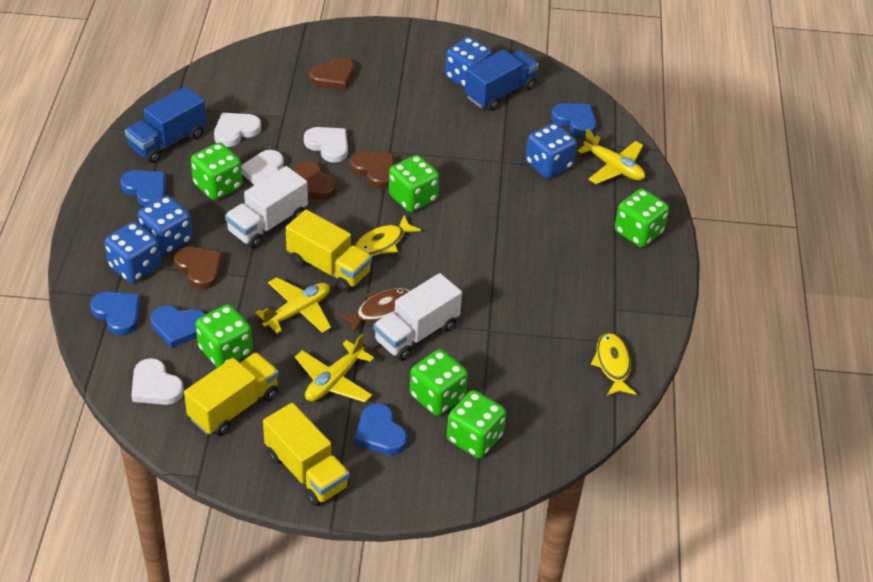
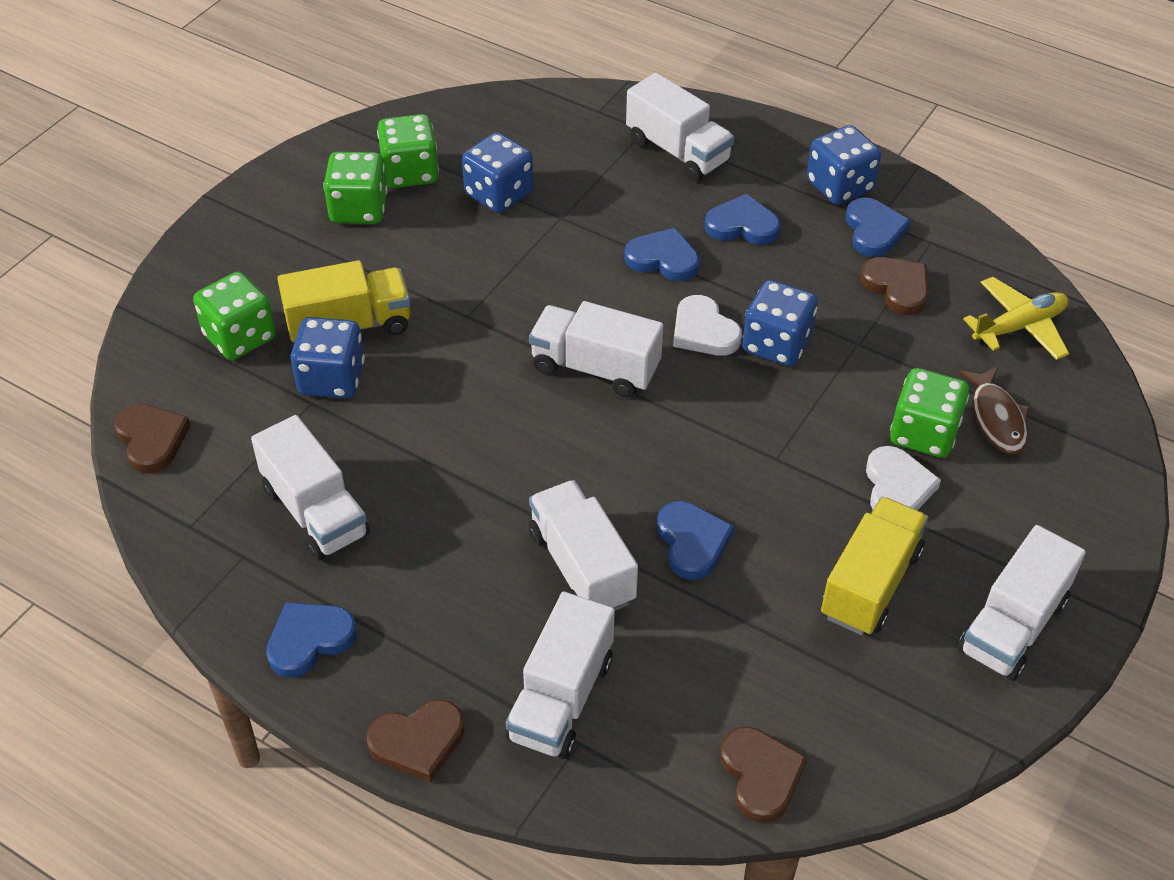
blue truck: [125,86,207,163] [465,50,539,111] = 2 -> none = 0
green dice: [191,142,243,200] [195,304,253,368] [389,155,439,212] [410,349,468,416] [447,390,506,458] [615,189,669,247] = 6 -> [193,272,276,360] [323,152,388,224] [377,114,439,188] [890,368,969,458] = 4
white heart: [131,358,184,405] [214,113,261,147] [241,150,284,185] [304,127,348,163] = 4 -> [673,295,742,356] [866,446,941,510] = 2
white truck: [225,166,308,249] [374,273,462,361] = 2 -> [251,415,370,561] [505,592,615,759] [529,301,663,398] [529,480,638,611] [626,73,734,181] [958,525,1086,681] = 6
yellow fish: [354,215,421,256] [591,332,636,396] = 2 -> none = 0
yellow plane: [255,277,331,334] [295,334,374,402] [578,129,645,184] = 3 -> [963,277,1069,360] = 1
yellow truck: [184,352,279,436] [263,403,350,506] [286,210,372,292] = 3 -> [277,260,410,343] [821,497,928,635] = 2

